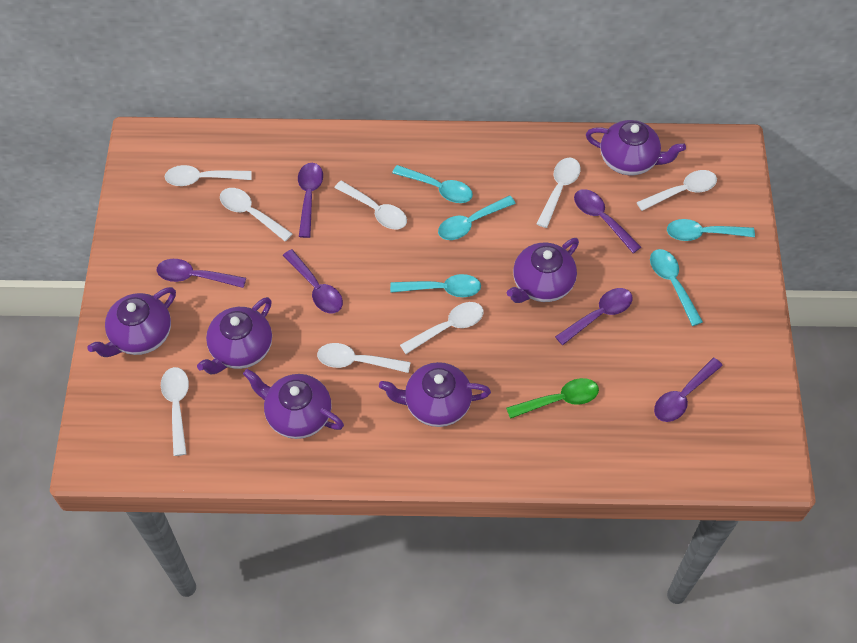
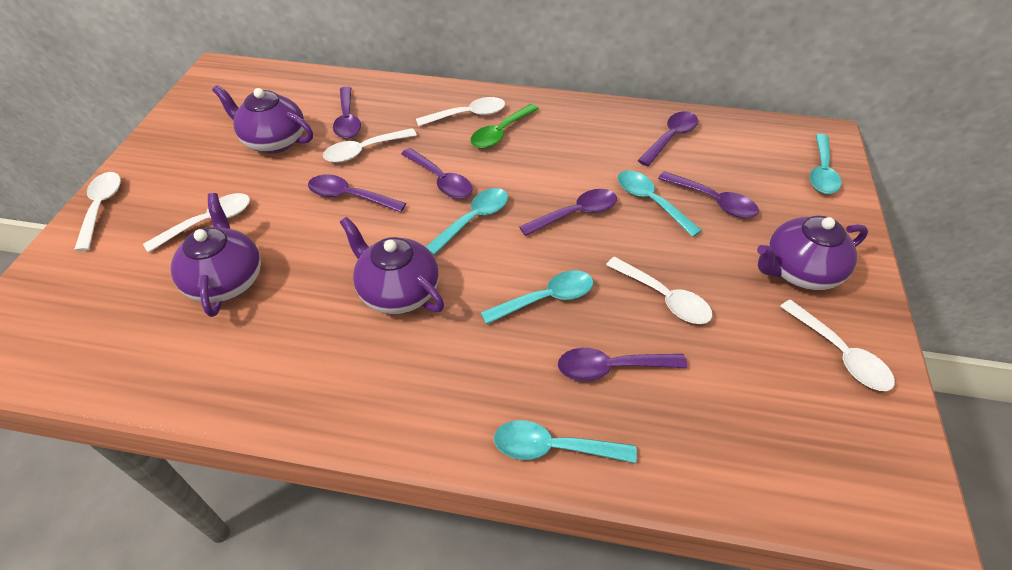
purple spoon: [157,259,246,288] [283,249,343,313] [298,163,323,238] [555,288,633,345] [574,189,641,253] [654,358,723,422] = 6 -> [308,175,406,212] [333,87,361,139] [401,148,473,199] [520,189,617,236] [558,348,687,381] [638,111,698,166] [658,171,759,218] = 7
purple teapot: [87,287,176,357] [197,297,272,374] [243,369,344,439] [379,362,491,427] [507,238,579,303] [586,120,686,175] = 6 -> [171,193,261,317] [212,85,313,154] [340,217,444,314] [757,216,868,290] = 4
white spoon: [161,367,189,456] [165,165,252,186] [220,188,292,242] [317,343,410,373] [334,181,407,229] [400,302,484,354] [536,158,580,228] [637,170,717,211] = 8 -> [74,172,121,251] [143,193,250,253] [323,128,417,163] [416,97,505,127] [606,257,712,324] [780,299,895,391] = 6

